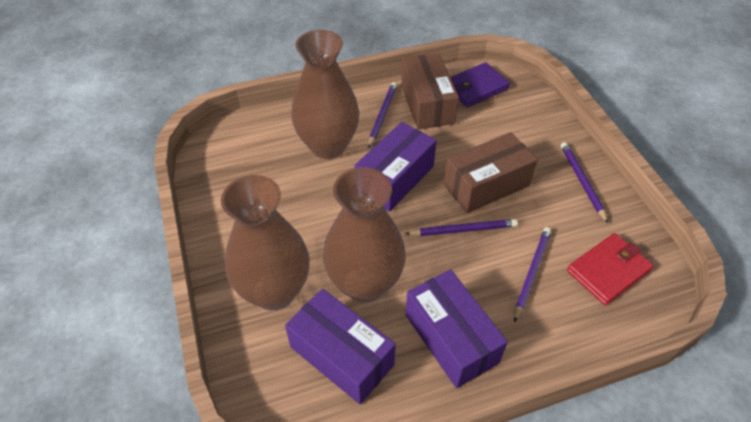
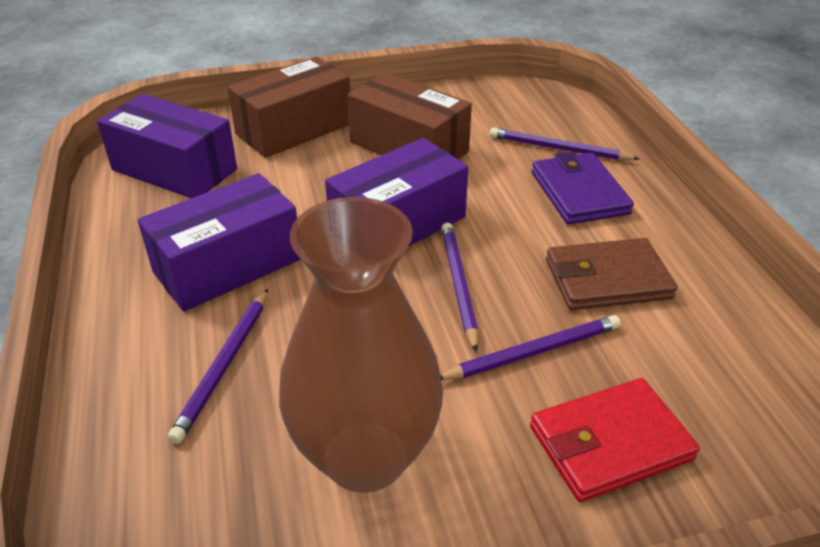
brown vase: [221,175,310,310] [291,30,359,159] [323,167,406,303] = 3 -> [279,197,443,493] = 1
brown wallet: none = 0 -> [546,238,677,310] = 1

